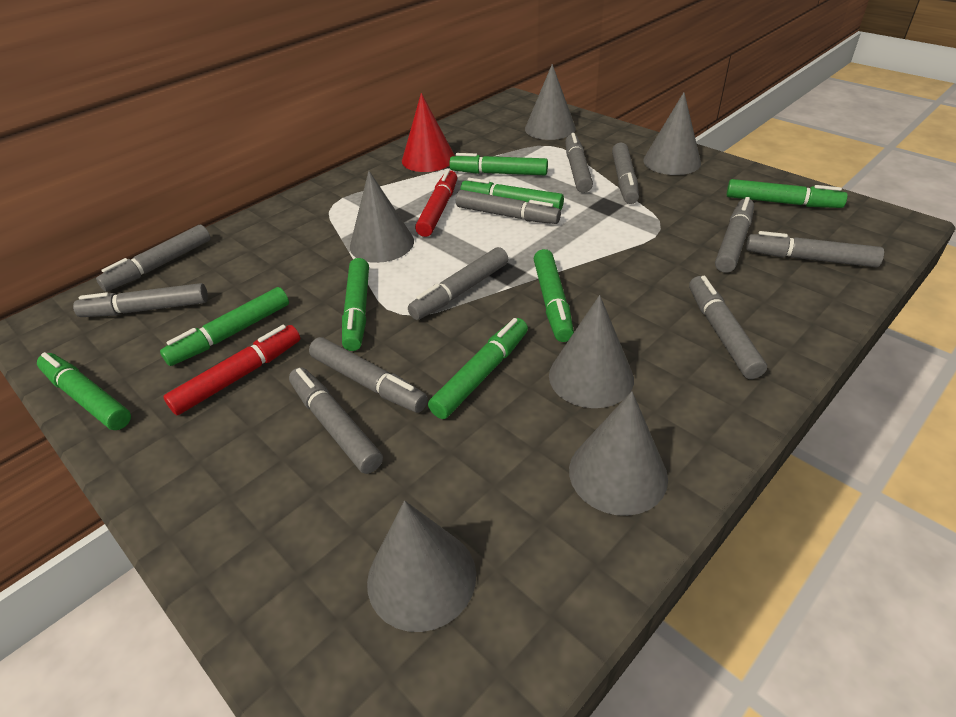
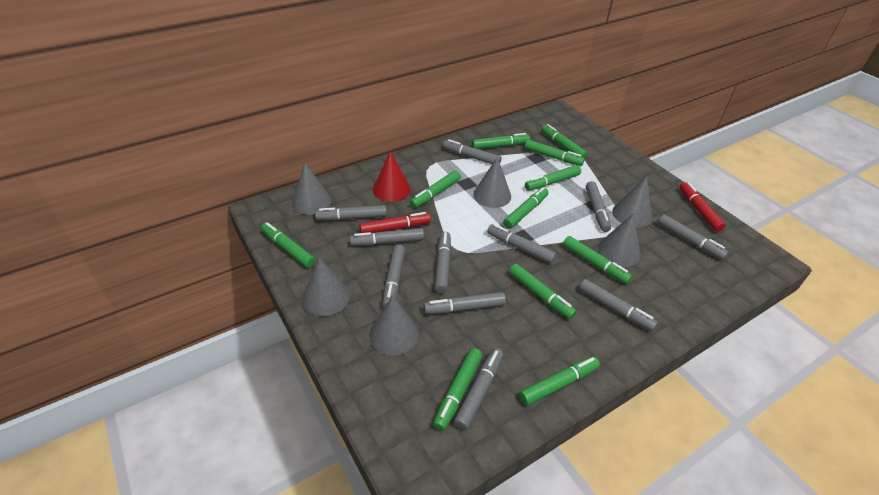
green marker: [37,352,131,430] [160,287,289,366] [342,258,369,351] [428,318,528,419] [449,153,548,175] [460,178,564,210] [534,249,574,342] [726,179,848,208] = 8 -> [261,222,315,268] [410,170,461,208] [433,348,483,431] [472,133,530,149] [503,187,548,229] [509,264,577,319] [519,356,600,406] [525,140,585,166] [525,165,581,191] [541,124,588,158] [563,236,632,284] = 11

